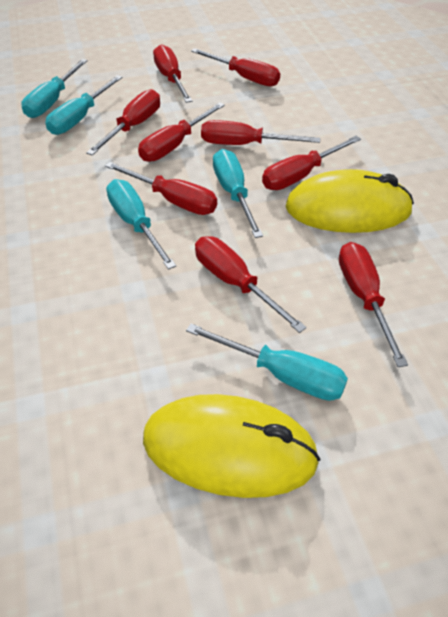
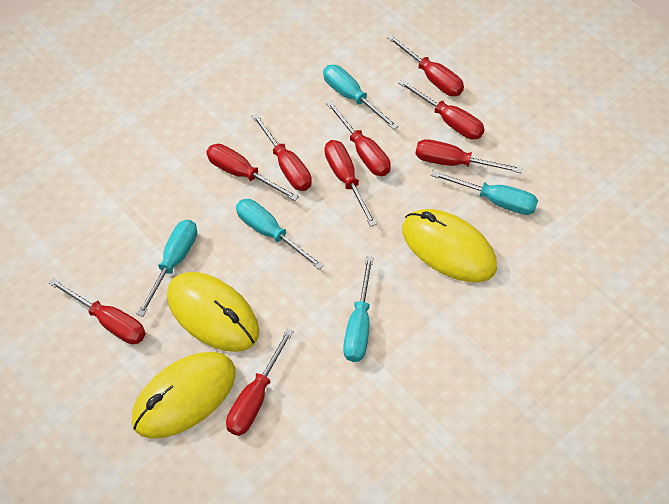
yellow mouse: [143,394,320,498] [285,169,414,233] = 2 -> [132,352,236,439] [167,272,259,352] [402,209,497,282] = 3

